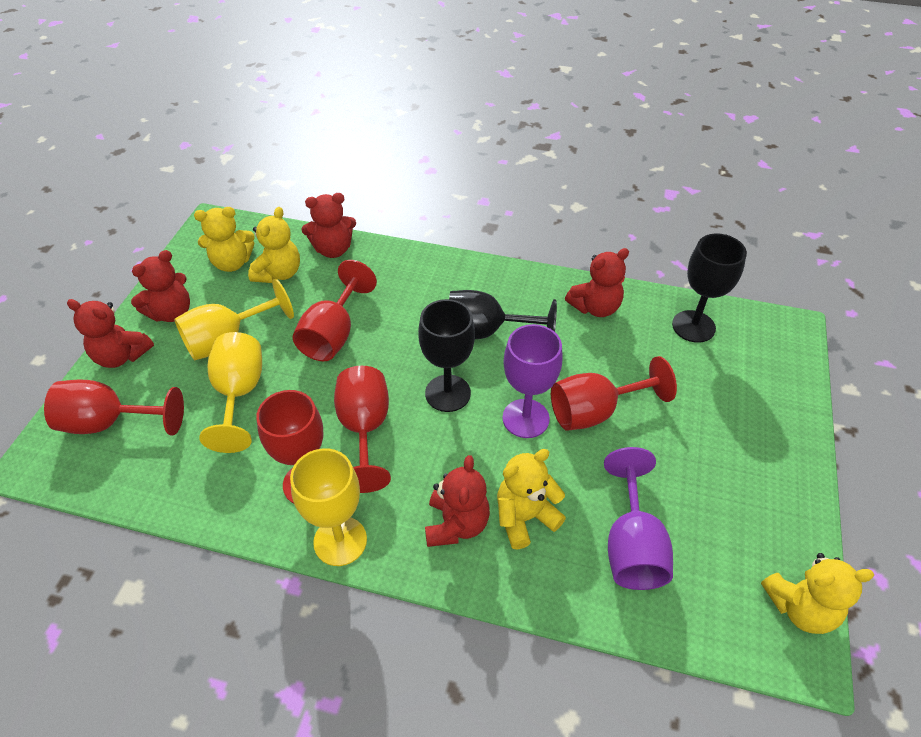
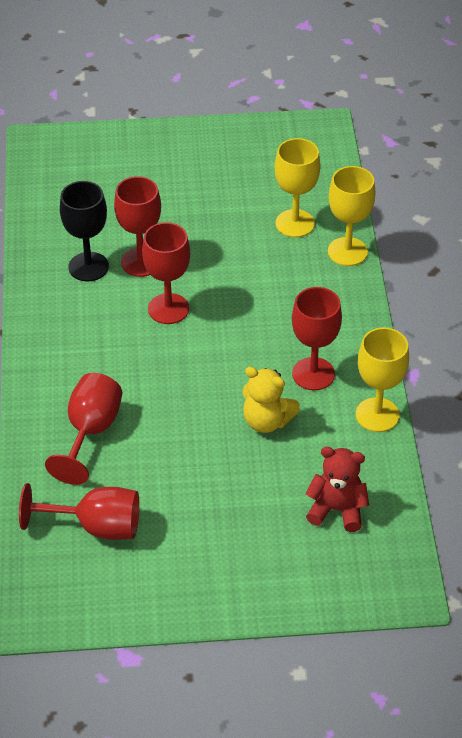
black goblet: [418,299,475,412] [449,290,557,339] [672,233,747,343] = 3 -> [60,181,109,281] = 1
purple goblet: [503,324,563,438] [604,447,673,590] = 2 -> none = 0
red teddy bear: [67,299,154,368] [131,250,190,322] [302,193,356,258] [425,455,490,547] [565,248,629,317] = 5 -> [305,447,369,532] = 1
yellow teddy bear: [194,207,255,272] [248,207,300,283] [497,449,566,550] [761,553,874,634] = 4 -> [242,367,300,433] = 1

